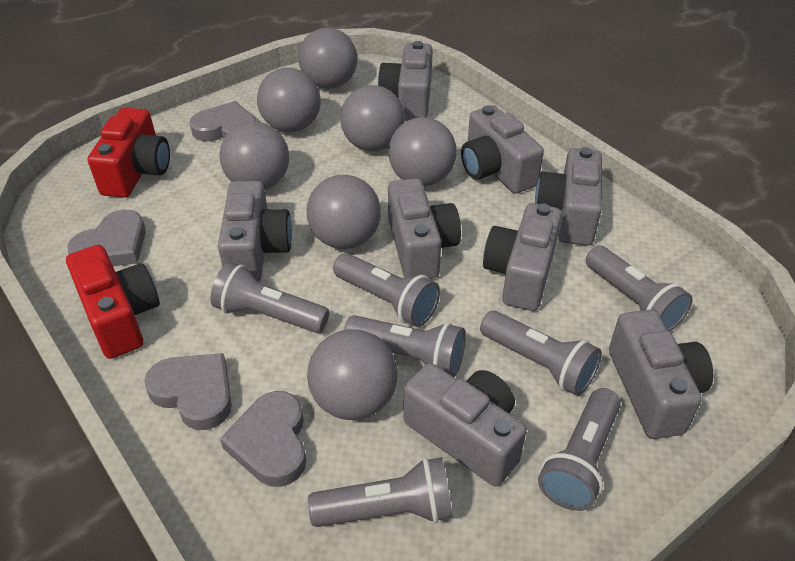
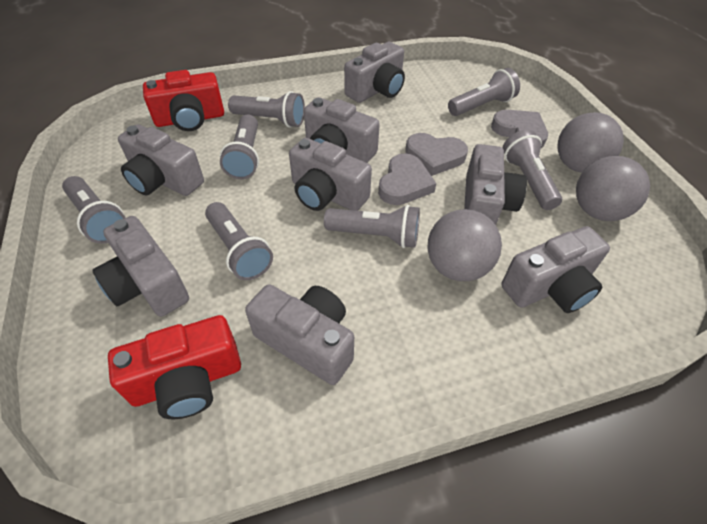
grey ball: [220,121,289,190] [257,68,321,132] [298,28,357,89] [306,175,381,249] [307,329,398,420] [340,85,405,151] [388,117,457,186] = 7 -> [427,209,502,281] [558,112,624,173] [576,156,650,221] = 3
grey heart: [68,209,146,266] [144,353,232,430] [189,101,257,141] [220,391,306,487] = 4 -> [378,153,436,205] [405,133,468,176] [491,110,548,148] = 3

